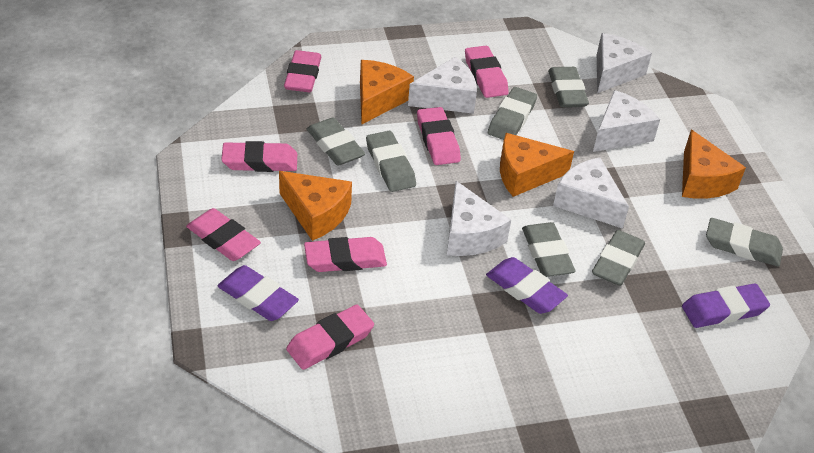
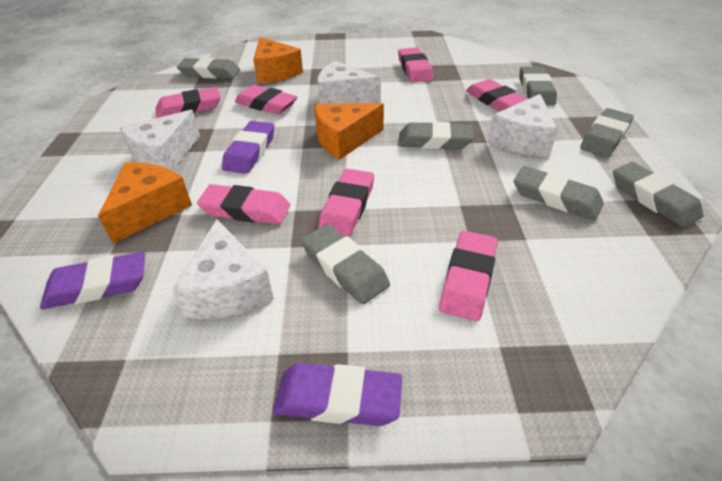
orange cheese: [279,171,352,241] [360,60,414,125] [500,133,574,197] [682,130,746,199] = 4 -> [98,162,192,243] [253,37,303,84] [315,103,384,160] = 3
white cheese: [408,57,477,114] [447,181,511,256] [553,157,629,229] [593,90,660,152] [597,33,652,93] = 5 -> [120,110,200,171] [172,219,274,319] [317,61,381,104] [488,94,558,157] = 4

